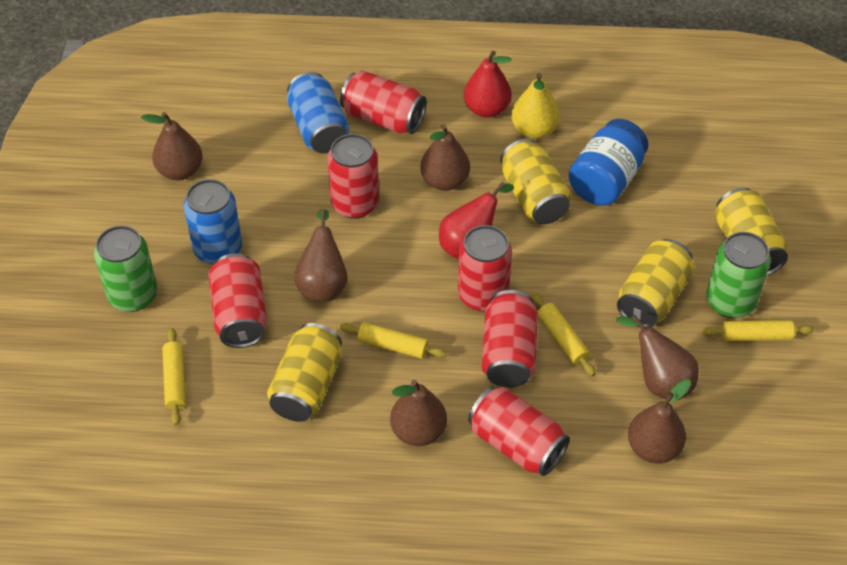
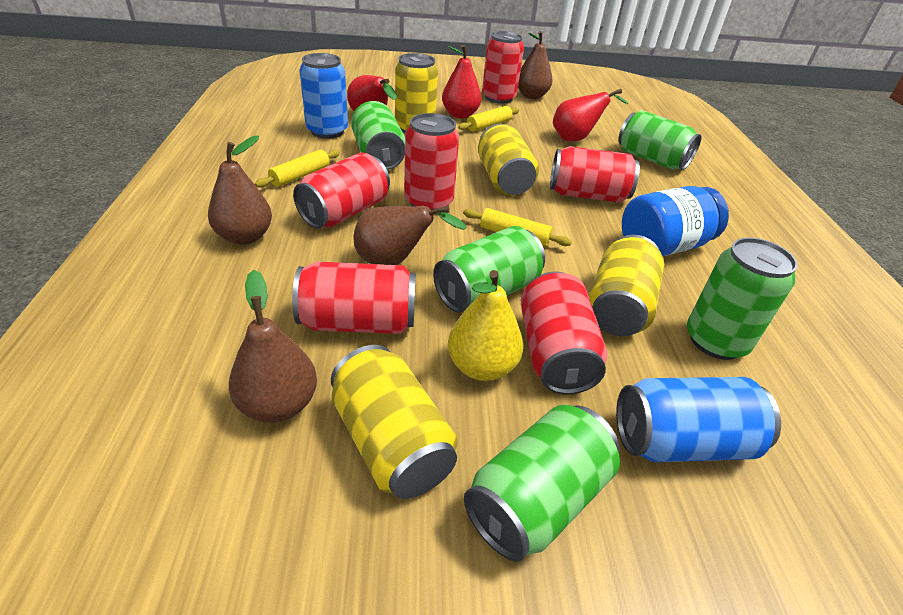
brown pear: [141,112,203,180] [294,209,347,301] [390,380,447,446] [420,124,470,191] [616,314,699,400] [628,379,691,464] = 6 -> [208,135,272,245] [229,270,317,423] [353,206,467,265] [518,31,553,99] = 4
green can: [94,225,158,312] [706,232,771,318] = 2 -> [351,101,405,170] [433,226,545,312] [464,405,620,562] [618,110,702,170] [687,237,798,360] = 5
red pear: [439,182,514,259] [464,51,511,118] = 2 -> [347,75,397,111] [442,45,481,119] [553,89,628,141] = 3
yellow rolling pin: [162,328,186,425] [340,322,447,359] [532,293,596,376] [702,320,814,341] = 4 -> [255,149,340,188] [458,106,519,132] [463,208,572,247] = 3

